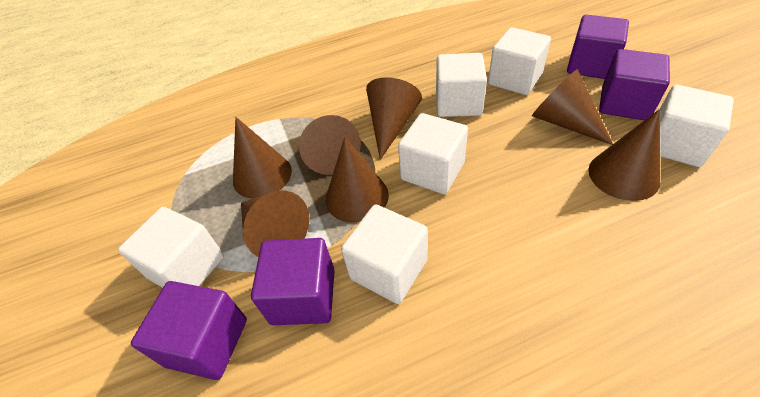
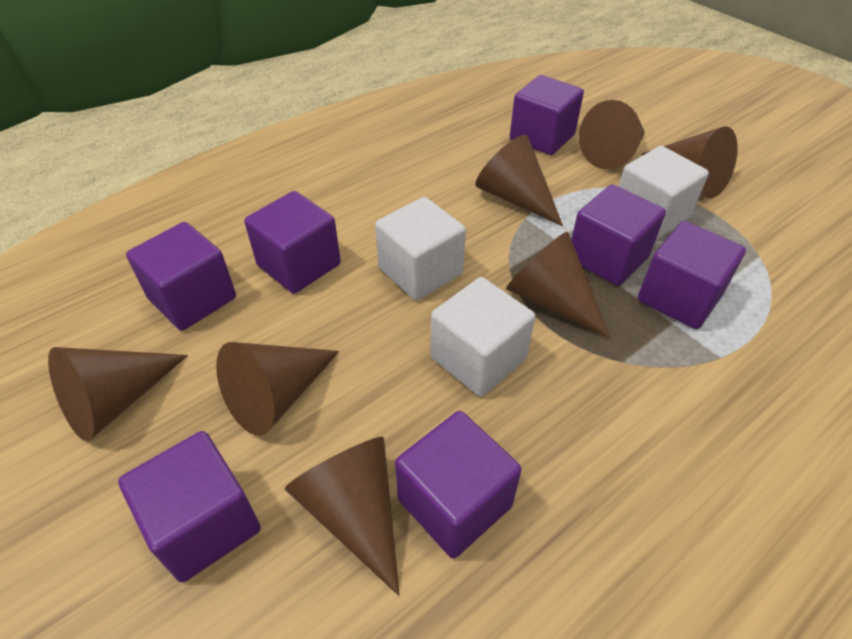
purple cube: [131,281,247,380] [251,238,335,325] [567,15,629,79] [599,49,670,120] = 4 -> [118,431,261,582] [126,222,236,331] [244,191,341,294] [395,411,521,558] [510,75,584,155] [571,184,666,286] [638,221,746,329] = 7
white cube: [118,207,224,288] [341,204,428,304] [398,113,468,194] [436,53,487,117] [488,27,551,95] [660,85,734,167] = 6 -> [375,197,466,301] [431,277,535,397] [619,146,709,240] = 3

